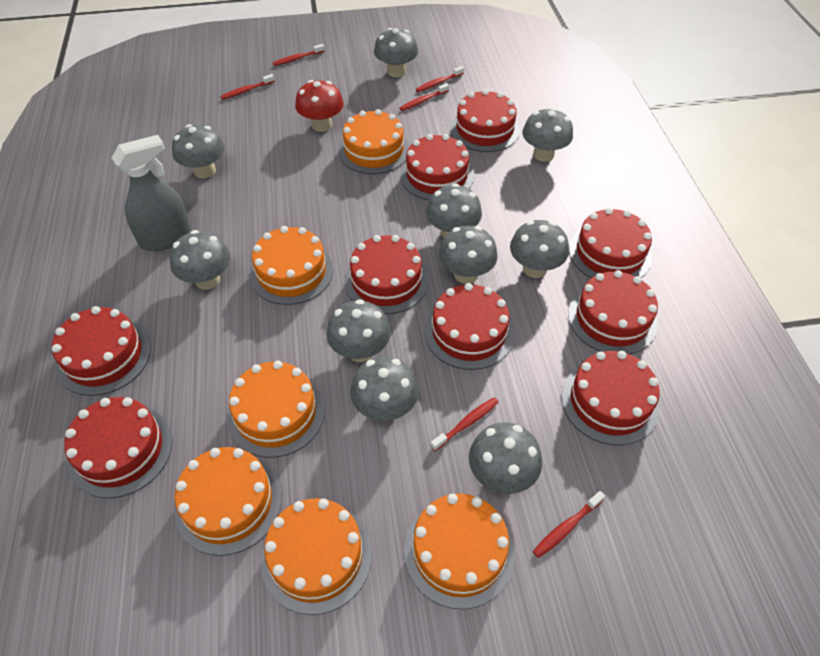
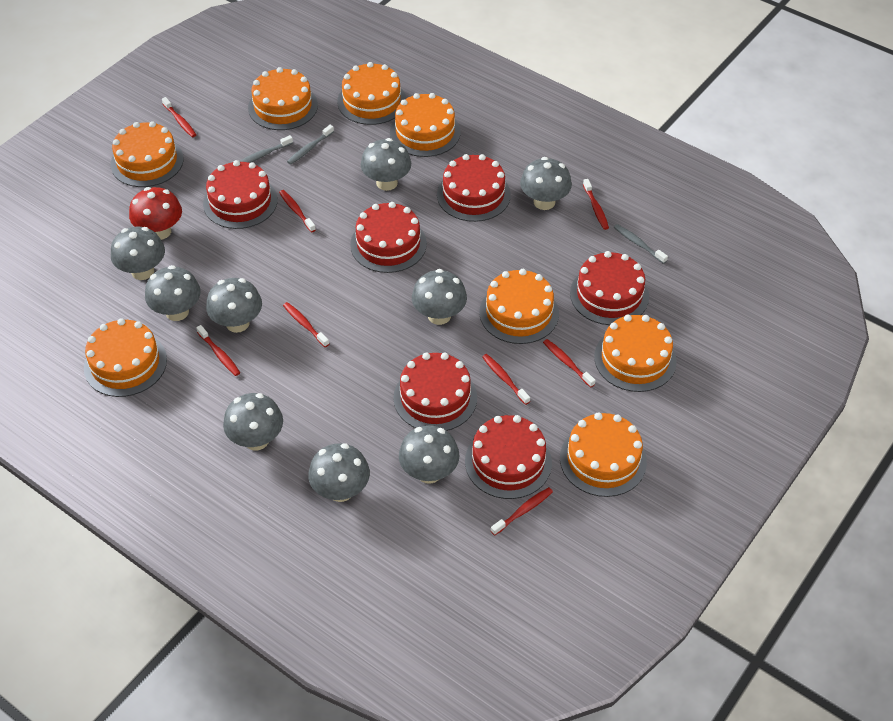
grey mushroom: [170,230,231,290] [172,124,225,178] [326,299,391,362] [350,357,419,421] [374,28,418,77] [426,183,482,238] [439,226,497,284] [469,423,542,494] [510,220,569,278] [522,108,573,162] = 10 -> [111,227,165,280] [145,265,201,321] [206,278,262,333] [223,393,283,450] [308,443,370,502] [361,138,411,191] [399,425,460,484] [412,269,467,325] [520,157,572,210] = 9
grey spray bottle: [112,135,191,251] = 1 -> none = 0
grey toothbrush: none = 0 -> [239,135,293,163] [287,125,334,165] [614,224,668,264] = 3
orange cake: [174,447,282,556] [227,361,325,458] [250,226,333,305] [261,498,372,615] [338,109,409,174] [404,494,515,609] = 6 -> [84,318,167,397] [111,121,184,187] [248,67,318,130] [337,62,406,125] [390,93,461,157] [479,269,559,344] [560,412,647,497] [594,315,677,392] = 8
red cake: [52,306,151,396] [64,397,172,498] [344,235,429,314] [400,134,474,200] [425,283,514,370] [450,89,520,152] [561,351,660,445] [568,270,658,354] [569,207,652,278] = 9 -> [203,160,278,229] [350,202,427,273] [393,353,477,431] [437,154,511,222] [465,415,552,499] [570,251,649,325] = 6
red toothbrush: [220,74,275,100] [273,44,325,66] [400,83,449,111] [416,66,464,92] [431,397,499,451] [533,491,605,558] = 6 -> [162,97,196,137] [196,325,240,376] [279,190,316,232] [283,302,329,347] [482,354,530,405] [491,487,553,535] [543,339,596,387] [583,179,609,230] = 8

